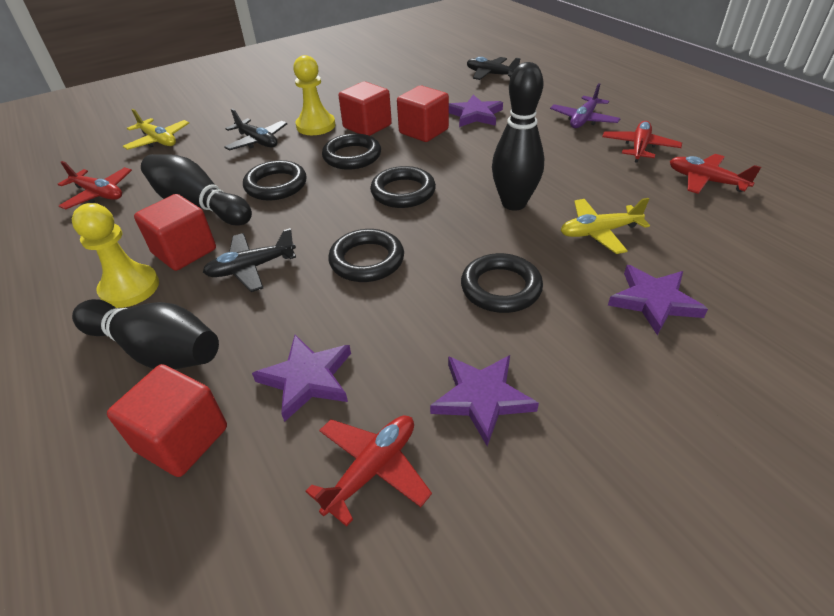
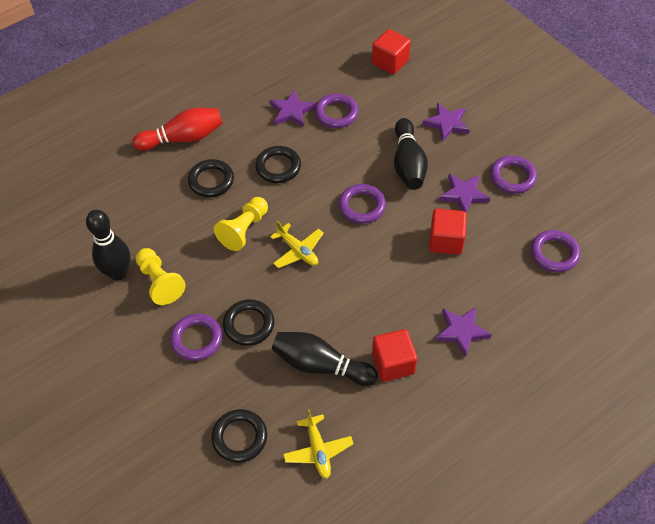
black plane: [203,228,296,292] [224,109,287,150] [467,57,521,80] = 3 -> none = 0
black ring: [243,160,307,200] [322,133,381,170] [328,229,404,282] [370,166,436,208] [461,253,543,313] = 5 -> [188,159,234,197] [211,409,267,463] [223,299,274,346] [255,146,301,183] = 4
purple plane: [550,83,621,128] = 1 -> none = 0
purple ring: none = 0 -> [170,314,222,361] [315,93,359,128] [339,184,386,224] [490,155,537,194] [531,230,581,273] = 5
red bowling pin: none = 0 -> [132,108,223,151] = 1
red cube: [107,364,227,477] [134,194,216,271] [339,81,392,136] [397,86,449,142] = 4 -> [372,29,411,75] [372,329,417,382] [429,209,467,255] = 3
red plane: [58,161,132,210] [305,415,432,527] [602,121,682,163] [670,154,761,194] = 4 -> none = 0

